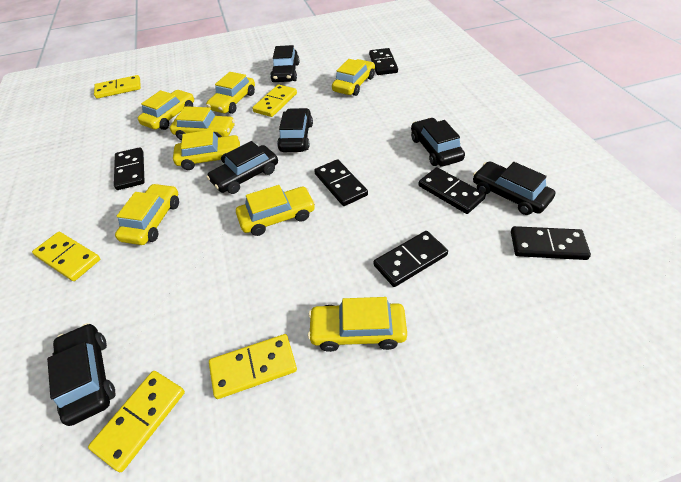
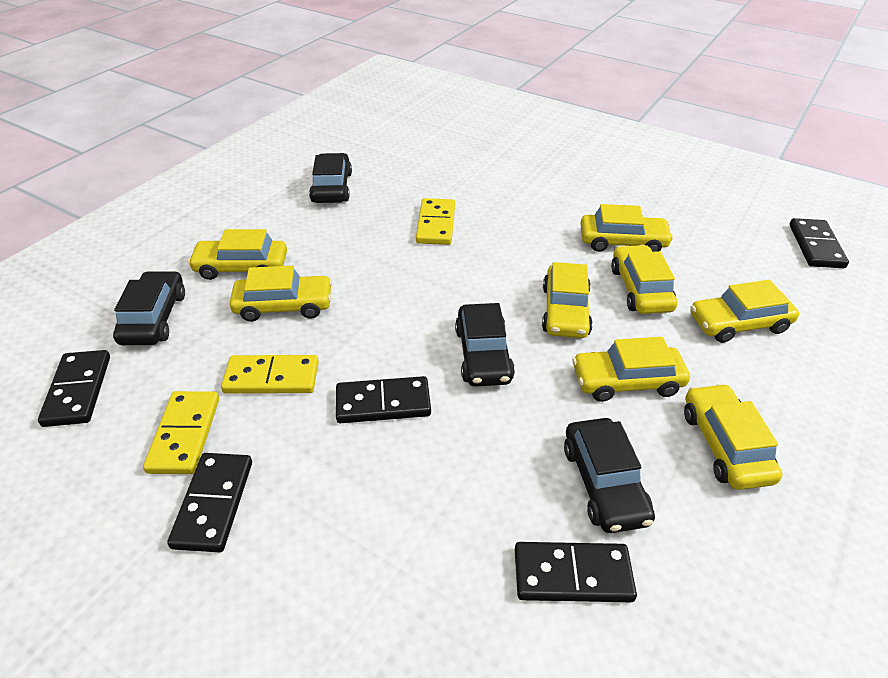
black car: [47,323,116,426] [207,141,278,194] [270,45,299,82] [277,108,313,152] [411,118,465,166] [473,161,555,215] = 6 -> [113,271,185,345] [309,153,352,203] [455,303,515,386] [564,418,655,533] = 4
black domino: [114,147,145,190] [314,159,368,206] [369,48,398,75] [374,231,448,287] [418,167,486,214] [511,226,591,260] = 6 -> [38,350,110,427] [167,453,252,553] [336,376,431,423] [515,542,637,602] [789,218,849,268] = 5
yellow domino: [32,232,100,281] [88,371,185,472] [94,75,141,99] [209,334,297,399] [252,84,297,117] = 5 -> [143,391,219,474] [221,355,319,394] [416,198,455,245] = 3

